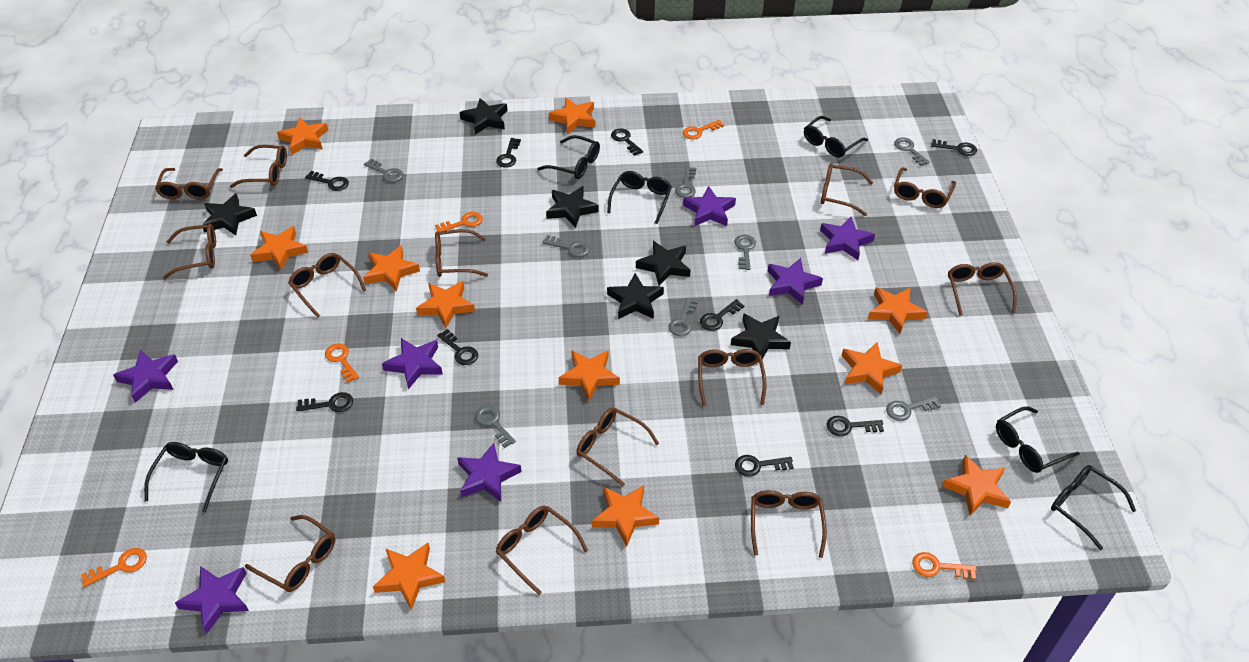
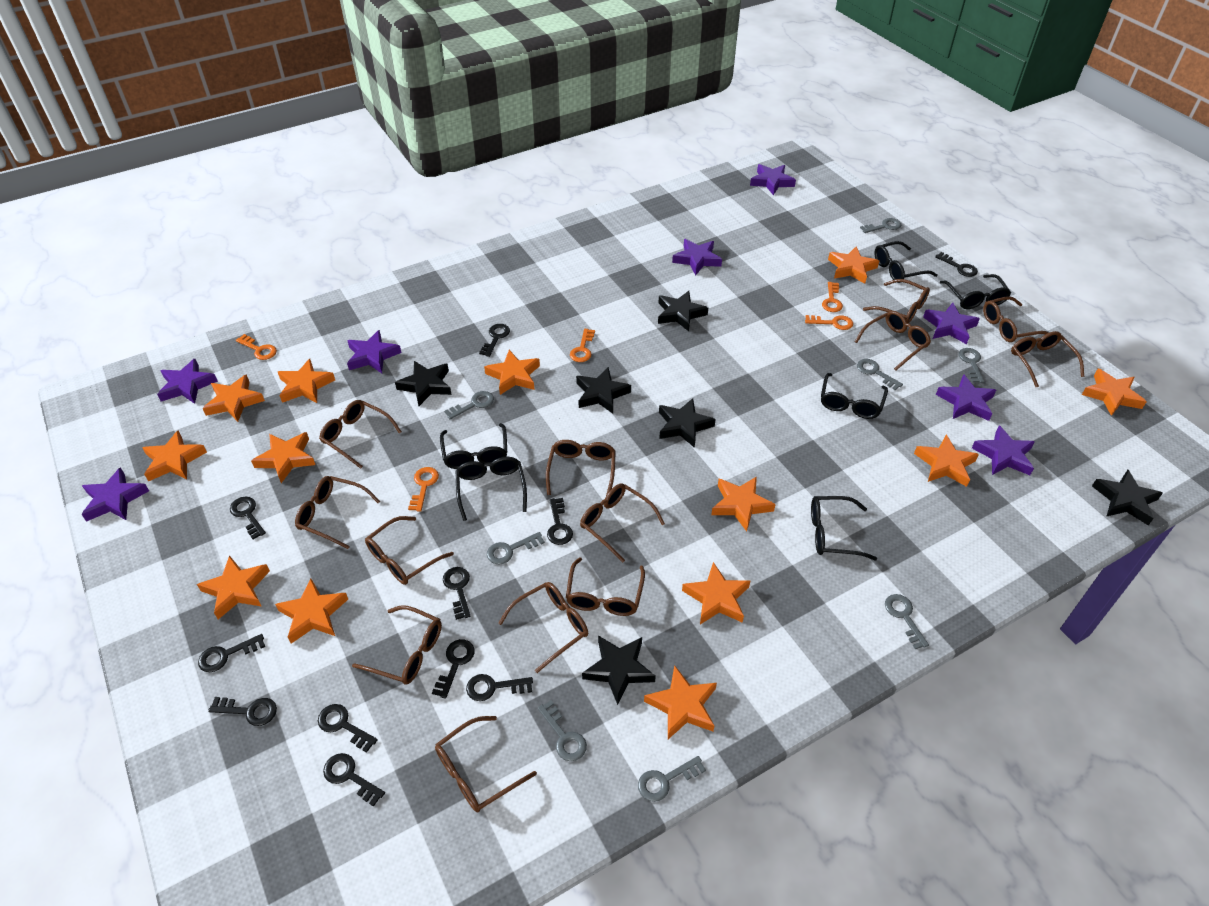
black key: [296,392,353,412] [305,171,349,191] [437,329,478,365] [496,138,521,168] [611,128,643,156] [700,299,744,331] [735,455,794,477] [827,416,884,436] [931,139,977,156] = 9 -> [198,634,265,672] [208,697,277,726] [230,497,266,539] [318,704,378,753] [323,753,385,807] [432,639,475,699] [443,567,470,620] [466,674,533,701] [479,324,510,357] [547,498,573,545] [935,252,978,277] = 11
orange star: [250,226,308,271] [277,118,328,155] [363,245,420,292] [373,543,445,610] [416,281,475,328] [549,98,596,134] [559,350,620,401] [592,485,659,547] [842,342,902,395] [868,287,927,334] [942,455,1011,516] = 11 -> [142,431,207,481] [197,555,270,619] [203,374,265,422] [251,432,315,483] [275,578,348,643] [278,359,335,403] [484,350,540,395] [644,665,717,739] [682,562,750,624] [711,476,776,532] [828,246,879,284] [914,435,979,487] [1082,369,1147,416] = 13
purple star: [113,350,178,403] [175,566,249,634] [382,338,443,389] [457,443,522,502] [683,186,736,226] [768,258,823,305] [820,217,875,260] = 7 -> [81,467,149,522] [157,359,218,404] [347,330,402,373] [672,239,722,275] [750,164,796,195] [923,303,980,344] [936,374,996,421] [972,425,1035,475] = 8

